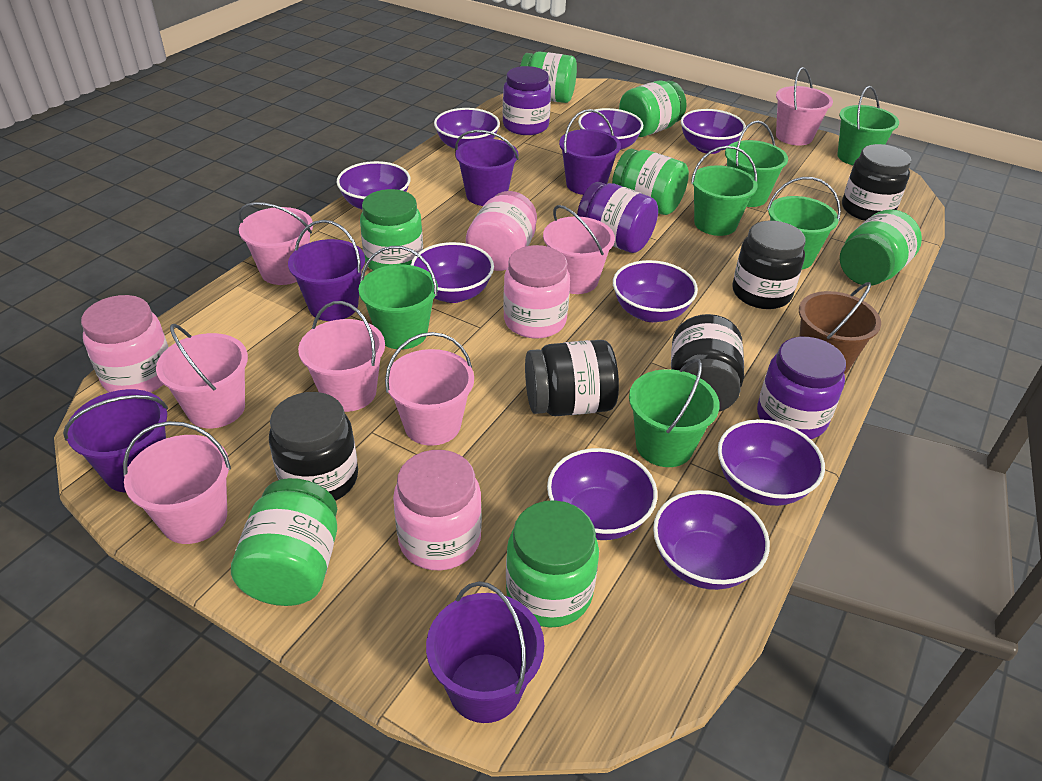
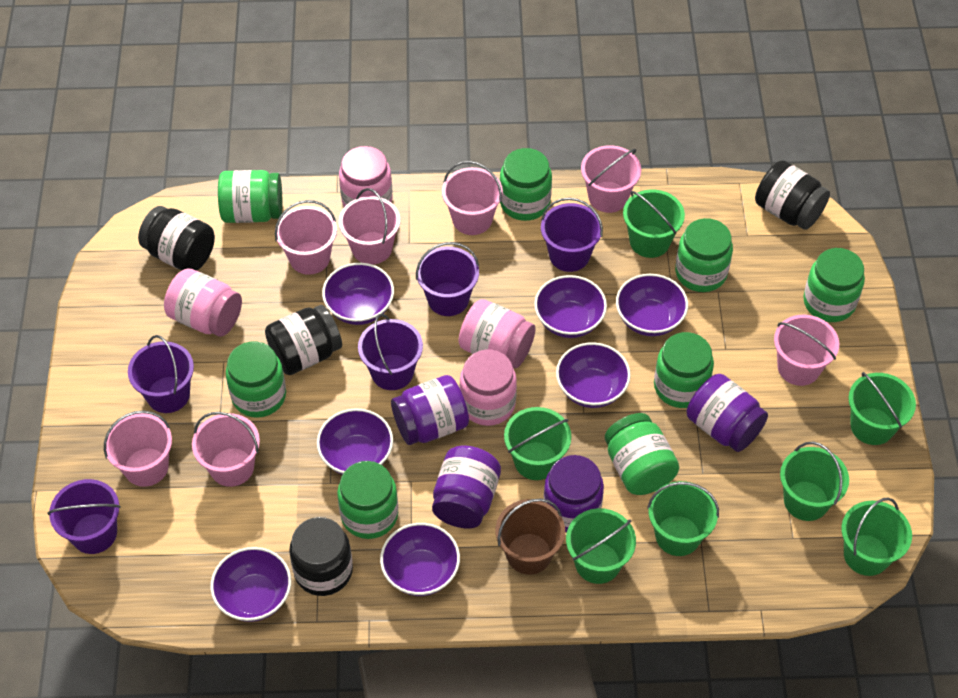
black jar: [269,392,358,501] [525,340,619,416] [671,314,744,411] [732,221,805,309] [842,144,911,221] = 5 -> [138,206,215,271] [265,305,342,375] [289,517,353,596] [755,160,830,230] = 4
green bucket: [358,246,438,349] [629,358,719,467] [691,146,758,236] [725,121,788,207] [767,177,841,269] [837,86,899,165] = 6 -> [504,407,571,480] [566,508,636,584] [623,189,685,258] [647,481,719,556] [780,442,849,521] [841,497,912,576] [849,372,916,445] = 7
green jar: [231,478,337,606] [360,189,423,271] [506,500,599,628] [520,51,577,103] [612,149,689,215] [619,80,687,137] [840,209,922,286] = 7 -> [218,170,282,223] [226,342,286,418] [337,461,398,539] [500,148,552,221] [605,413,679,495] [654,332,714,408] [675,218,733,292] [803,248,865,322] = 8
purple bowl: [337,161,411,209] [411,242,494,303] [434,108,500,149] [547,448,658,540] [578,108,643,150] [613,260,698,322] [653,490,770,590] [681,109,746,154] [718,419,825,506] = 9 -> [210,547,291,622] [317,408,393,475] [322,263,394,325] [380,523,460,596] [534,275,607,338] [556,342,631,408] [616,274,688,336] = 7
purple jar: [503,66,551,135] [577,182,658,253] [757,337,846,439] = 3 -> [391,375,469,445] [432,446,501,529] [543,455,604,532] [687,374,768,452] = 4

